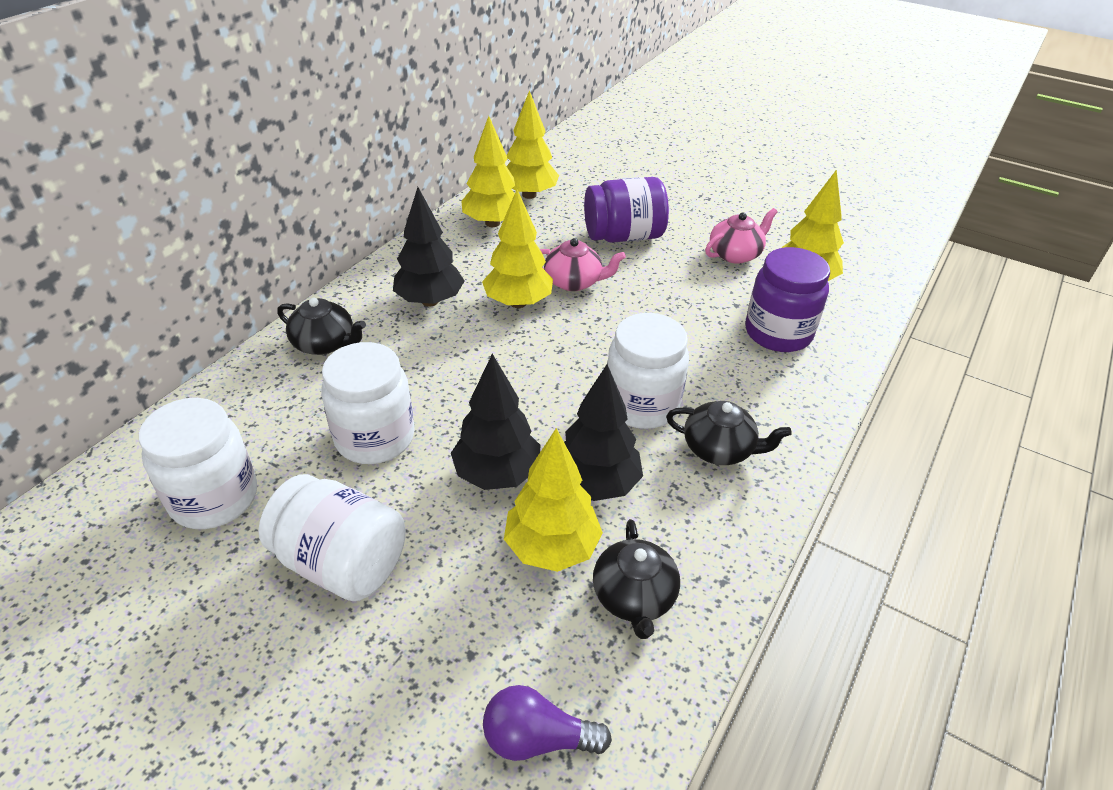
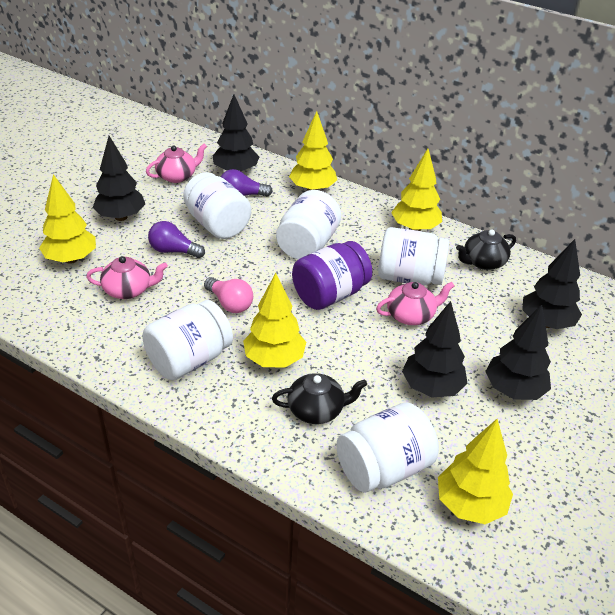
black teapot: [277,298,366,355] [593,519,680,639] [666,401,792,465] = 3 -> [272,373,367,424] [456,229,516,270] = 2
black tree: [393,187,465,306] [451,354,541,490] [564,364,643,501] = 3 -> [93,136,145,221] [213,95,259,172] [402,301,468,397] [485,304,551,400] [522,239,582,329] = 5
pink light bulb: none = 0 -> [204,277,253,313] = 1
pink teapot: [540,238,626,291] [705,208,778,264] = 2 -> [86,256,168,299] [146,144,207,183] [376,282,454,325] = 3
purple jar: [584,177,669,243] [745,247,830,352] = 2 -> [292,241,372,310] = 1
purple light bulb: [483,685,612,761] = 1 -> [148,221,205,258] [221,169,273,196] = 2
white jar: [139,398,257,529] [258,474,406,601] [321,342,415,464] [607,313,689,429] = 4 -> [142,300,233,380] [183,172,251,239] [276,190,341,259] [336,402,439,493] [378,227,449,286] = 5

